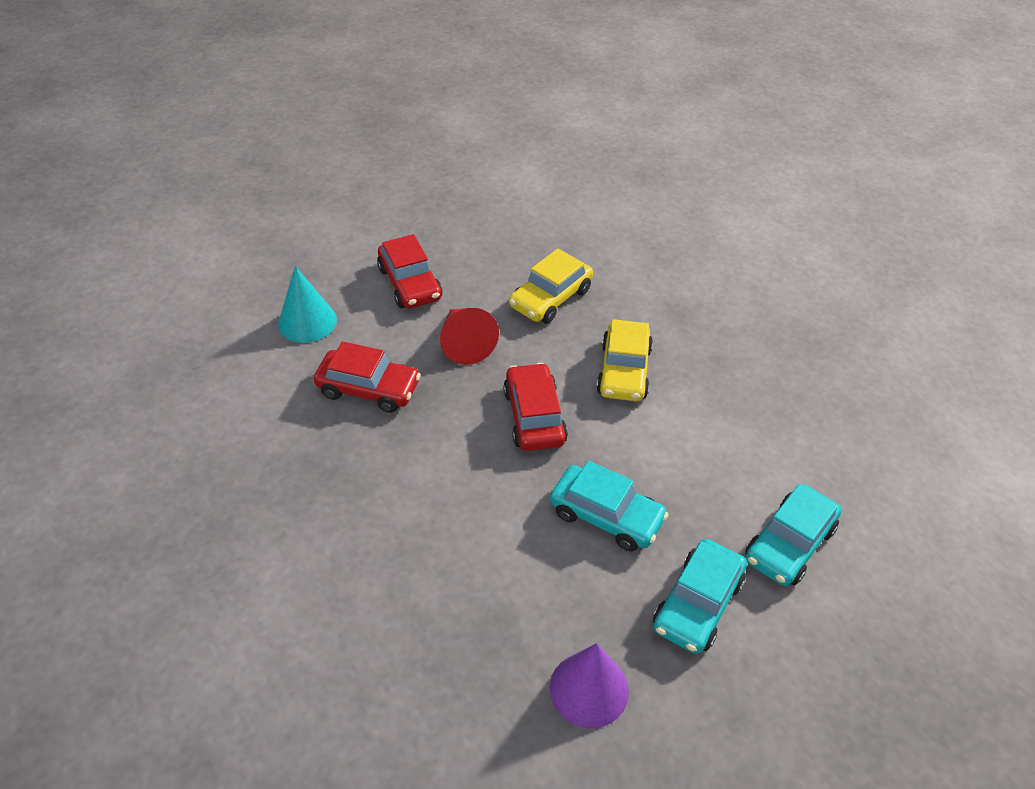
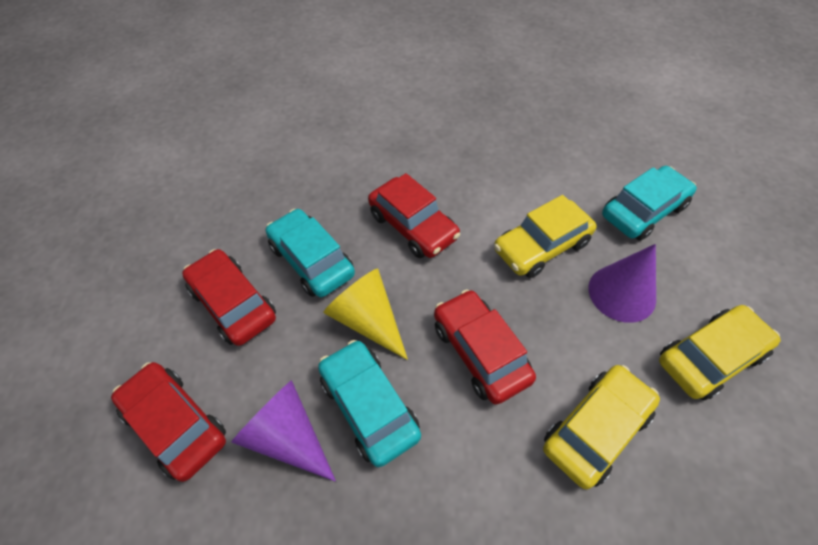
purple cone: [550,643,629,728] = 1 -> [231,380,336,482] [588,244,656,323] = 2
red car: [314,341,421,413] [377,234,442,309] [503,363,568,451] = 3 -> [111,362,226,482] [182,249,276,346] [368,173,460,258] [434,289,536,405] = 4
red cone: [440,308,499,365] = 1 -> none = 0
turquoise cone: [278,266,337,343] = 1 -> none = 0
yellow car: [509,248,593,324] [596,319,653,402] = 2 -> [494,195,597,278] [543,365,660,489] [659,305,781,401] = 3
yellow cone: none = 0 -> [323,269,408,360] = 1

